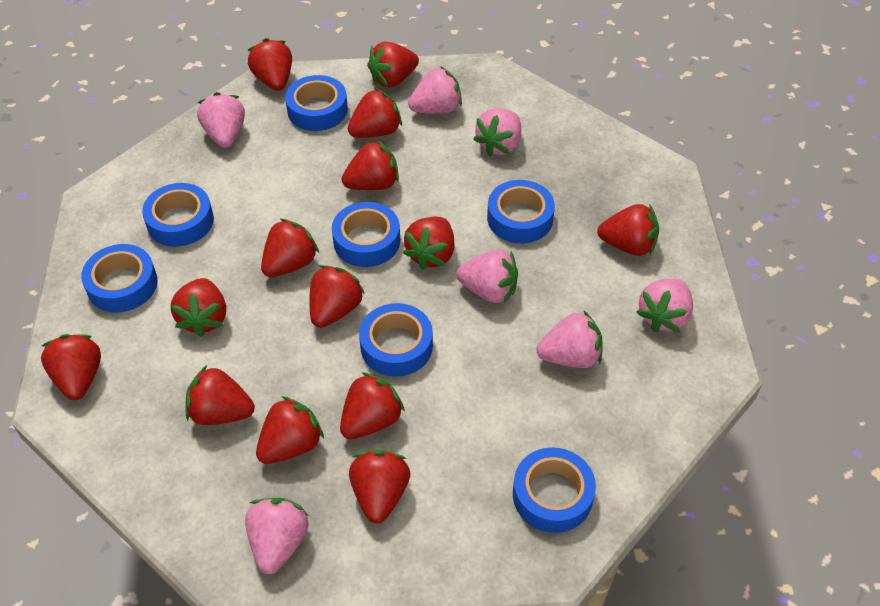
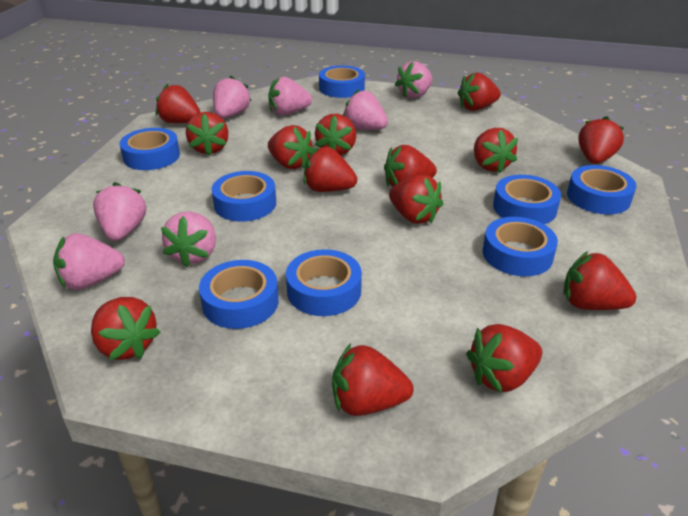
blue tape: [81,244,158,312] [142,183,214,247] [285,75,348,131] [332,202,400,267] [359,303,433,377] [487,180,555,243] [513,447,596,533] = 7 -> [120,128,180,170] [199,260,279,329] [212,171,276,222] [286,249,362,316] [319,66,365,98] [483,217,558,276] [493,175,561,224] [567,165,636,214] = 8

